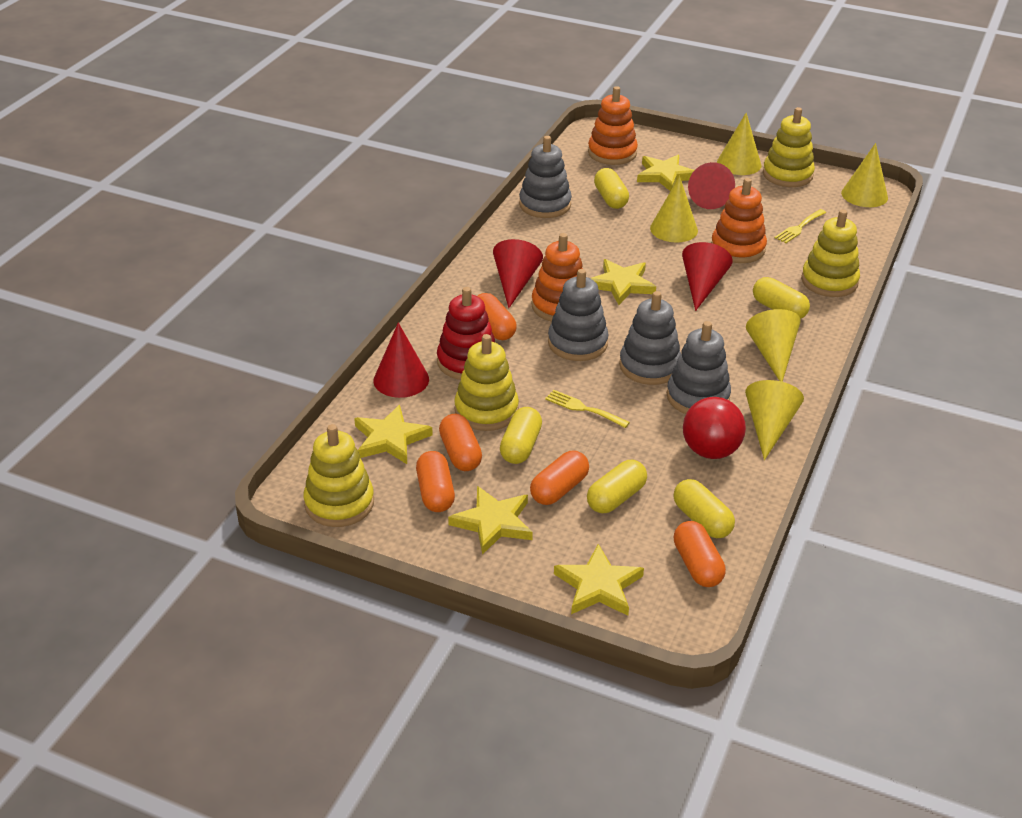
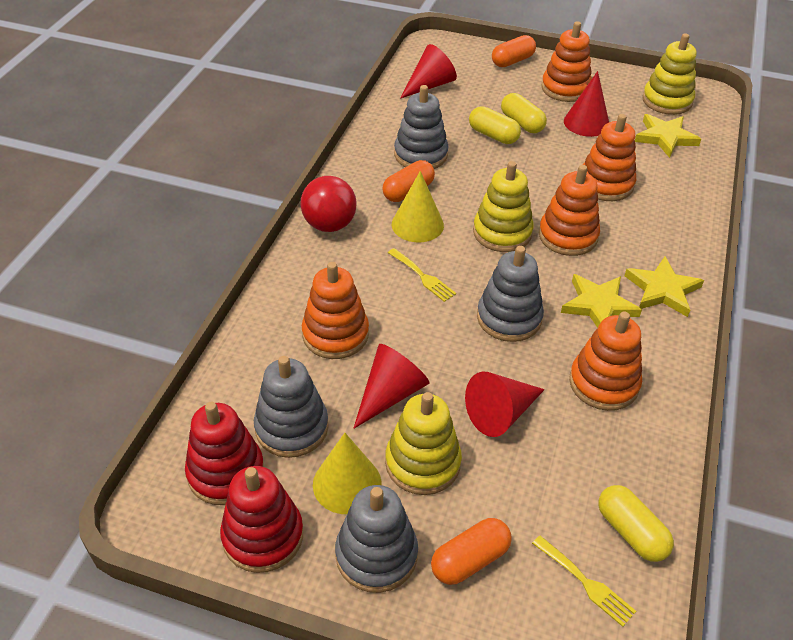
orange capsule: [416,451,455,512] [439,414,482,471] [477,293,517,340] [530,450,589,505] [674,521,726,587] = 5 -> [382,160,435,202] [431,518,512,585] [492,35,536,67] = 3
orange stacking toy: [531,233,583,322] [588,86,638,165] [711,178,767,263] = 3 -> [302,262,369,359] [539,165,600,256] [541,21,592,102] [569,312,642,411] [583,114,636,201] = 5
red stacking toy: [437,287,495,380] = 1 -> [185,402,264,505] [220,466,303,573] = 2
yellow capsule: [500,407,542,464] [587,460,647,513] [594,168,629,209] [674,479,735,538] [753,277,810,319] = 5 -> [469,106,521,144] [501,93,547,133] [598,485,674,562] = 3
yellow cone: [650,176,698,242] [717,113,761,175] [745,380,804,460] [746,309,801,382] [841,143,888,207] = 5 -> [313,433,382,514] [392,171,444,242] = 2
yellow stacking toy: [303,424,374,527] [454,334,519,431] [763,107,815,187] [801,210,860,297] = 4 -> [385,392,462,495] [473,161,534,252] [642,33,696,115] = 3
yellow star: [354,405,433,464] [448,486,533,555] [554,544,644,616] [590,259,656,305] [637,155,695,191] = 5 -> [561,274,642,328] [624,257,704,317] [635,114,701,158] = 3

